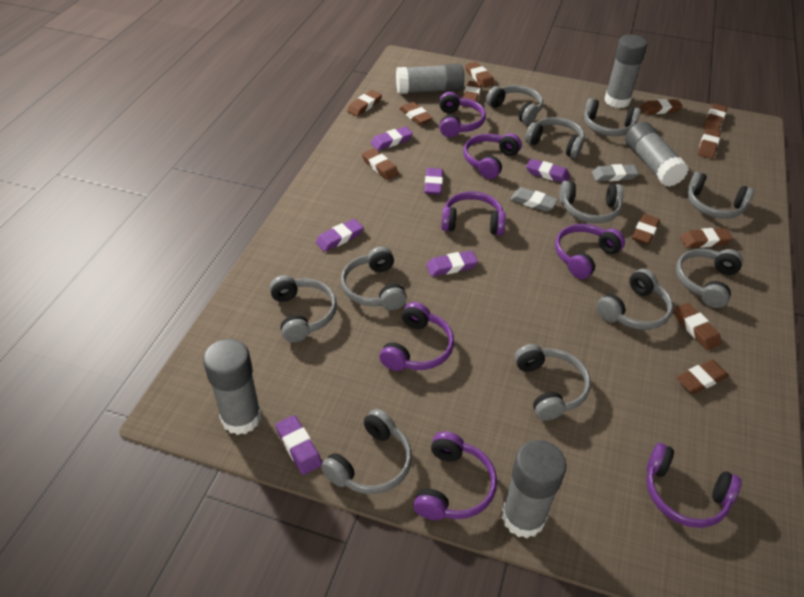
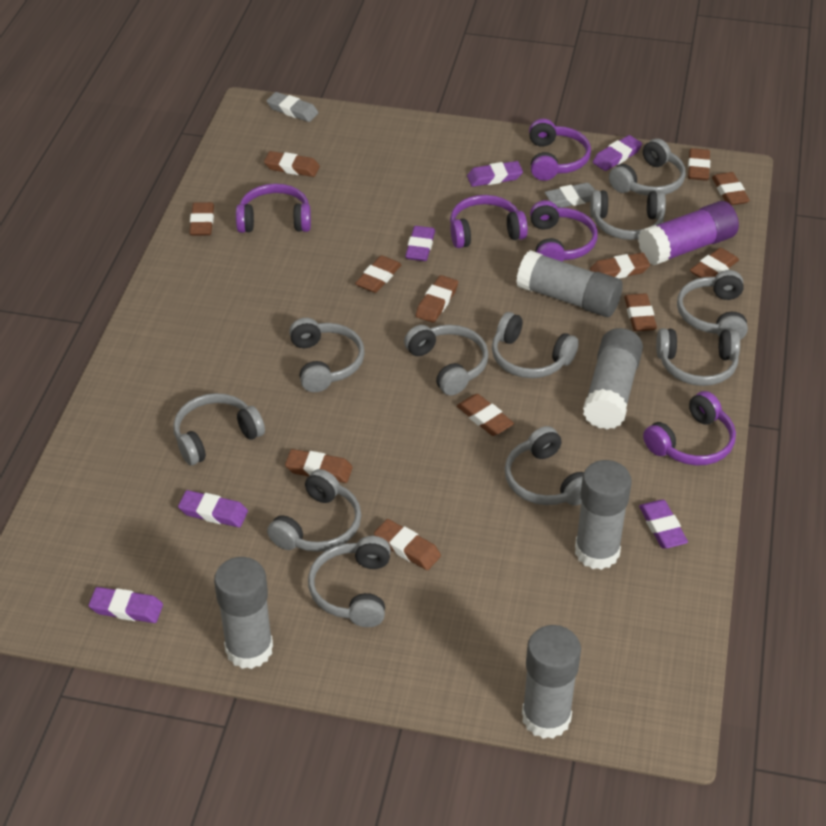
purple glue stick: none = 0 -> [638,201,739,266] = 1
purple headphones: [379,302,454,371] [413,431,497,520] [439,92,486,137] [441,191,506,235] [463,133,522,179] [555,224,625,279] [646,443,741,528] = 7 -> [236,184,311,233] [450,195,528,248] [529,119,591,181] [530,200,598,262] [643,391,736,466] = 5

